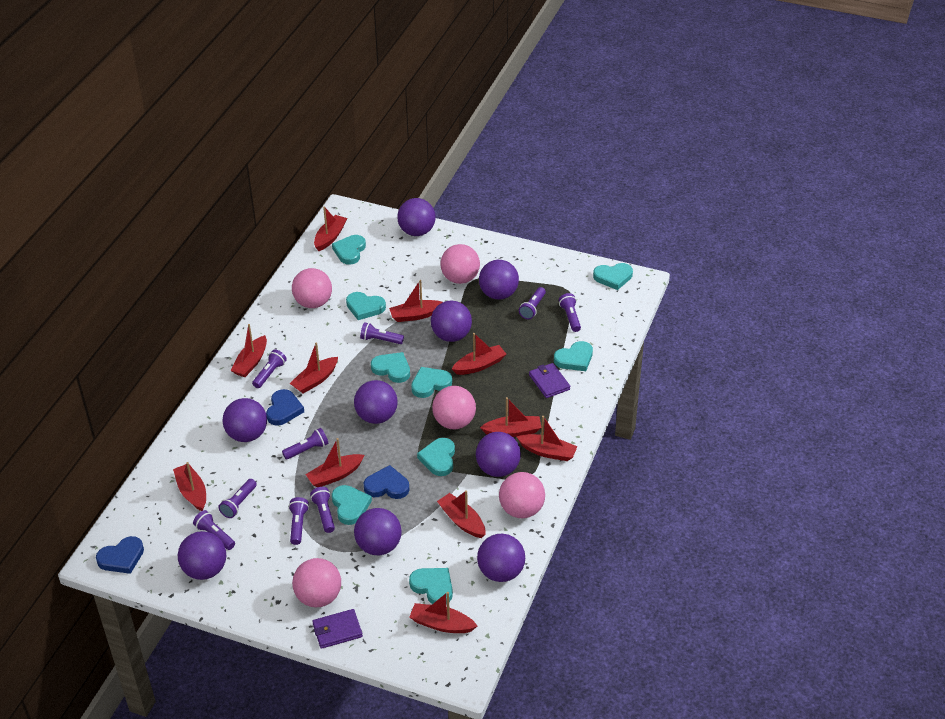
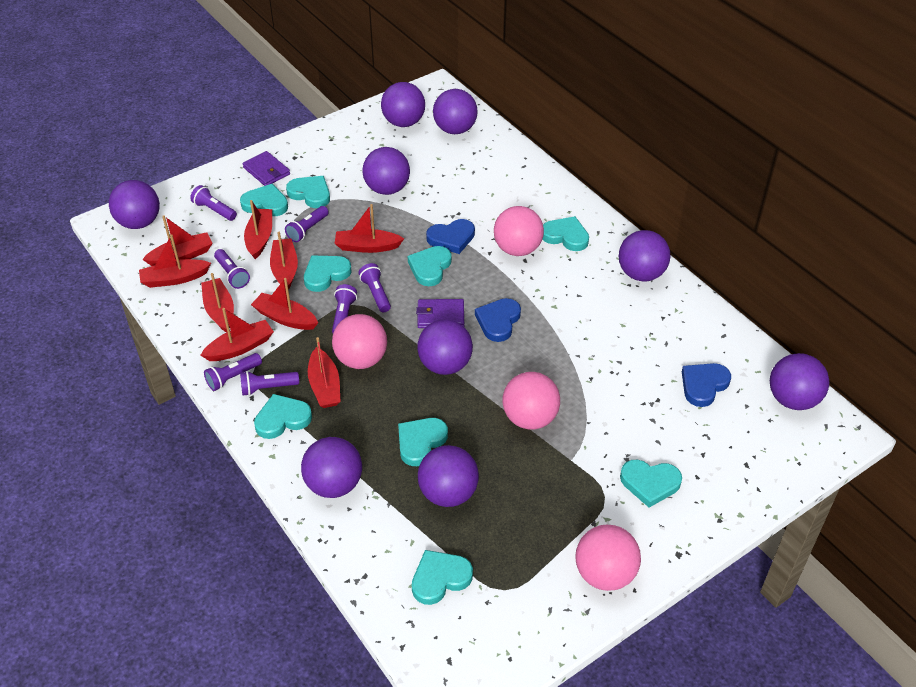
pink ball: [292,268,332,308] [292,558,341,607] [432,386,476,429] [440,244,480,284] [499,472,545,518] = 5 -> [332,314,387,369] [494,206,544,256] [502,372,560,430] [576,525,641,591] = 4
purple flashlight: [193,510,235,550] [218,479,257,518] [252,349,287,388] [282,428,328,460] [288,497,309,545] [310,487,335,533] [360,322,404,344] [519,287,546,319] [559,293,581,332] = 9 -> [190,185,237,221] [204,353,262,391] [214,249,250,289] [240,371,299,396] [285,206,329,242] [332,284,357,333] [358,263,391,312] = 7
red boat: [173,462,206,511] [230,324,267,377] [289,342,338,393] [305,438,364,487] [314,206,347,251] [389,280,443,322] [409,592,477,633] [437,490,485,538] [452,333,506,375] [480,397,542,437] [517,416,578,461] = 11 -> [139,234,211,288] [142,216,213,266] [200,308,274,361] [201,273,234,332] [244,200,272,259] [251,278,318,330] [270,232,298,290] [308,337,341,408] [335,204,404,253] = 9

